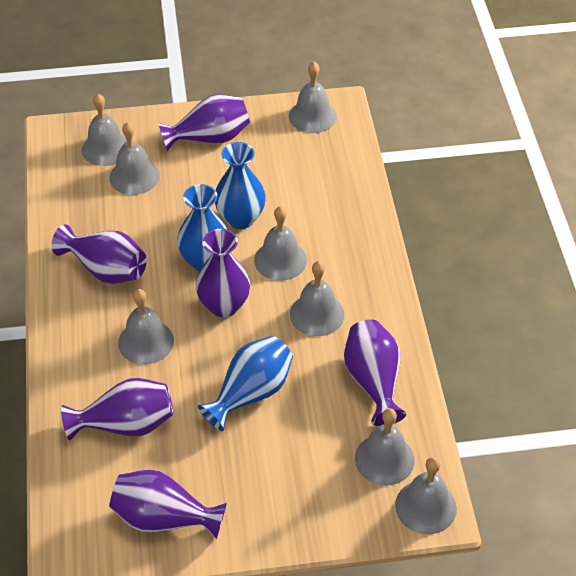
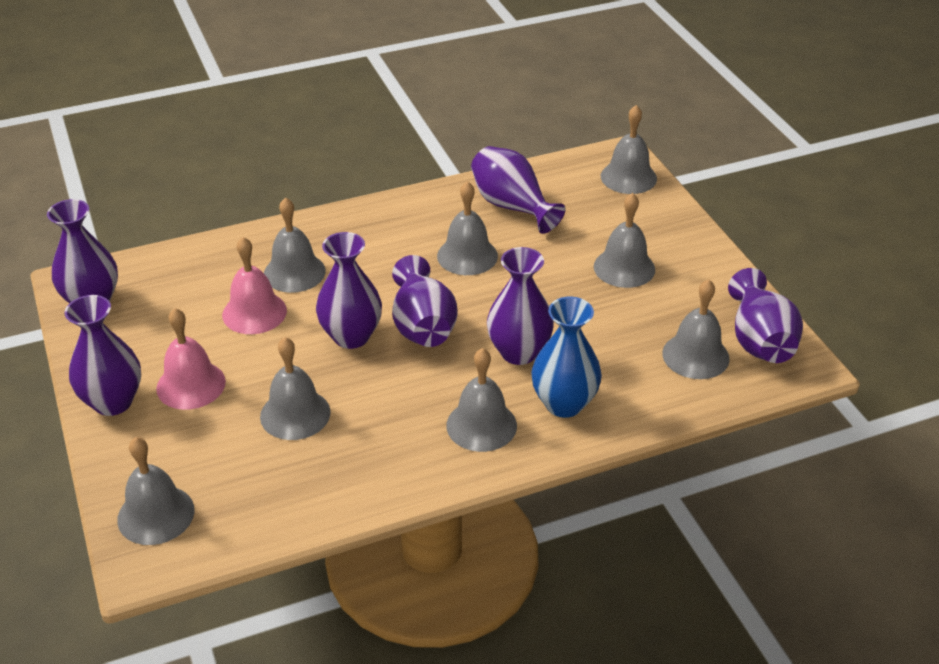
blue vase: [177,184,227,271] [198,336,293,431] [215,142,266,229] = 3 -> [531,297,602,418] = 1
pink bell: none = 0 -> [156,308,226,410] [222,237,287,334] = 2
purple vase: [52,224,147,284] [61,378,173,440] [109,470,227,540] [158,94,250,152] [195,229,250,317] [344,319,406,426] = 6 -> [47,199,118,303] [64,295,141,416] [316,232,382,349] [392,255,458,347] [471,146,565,234] [487,247,554,365] [728,268,803,363] = 7

